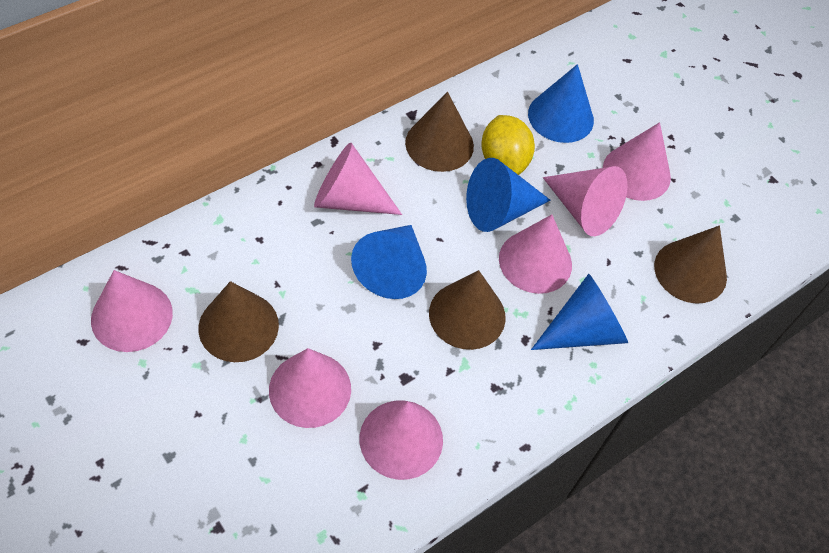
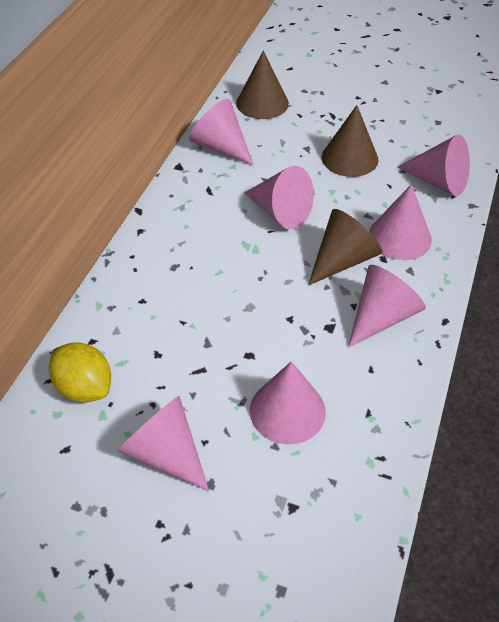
blue cone: [351,225,427,299] [466,158,551,232] [528,64,594,143] [531,274,628,350] = 4 -> none = 0
brown cone: [199,281,279,362] [405,92,474,172] [429,270,506,350] [654,225,727,304] = 4 -> [236,51,289,119] [308,209,382,286] [322,105,378,177] = 3

